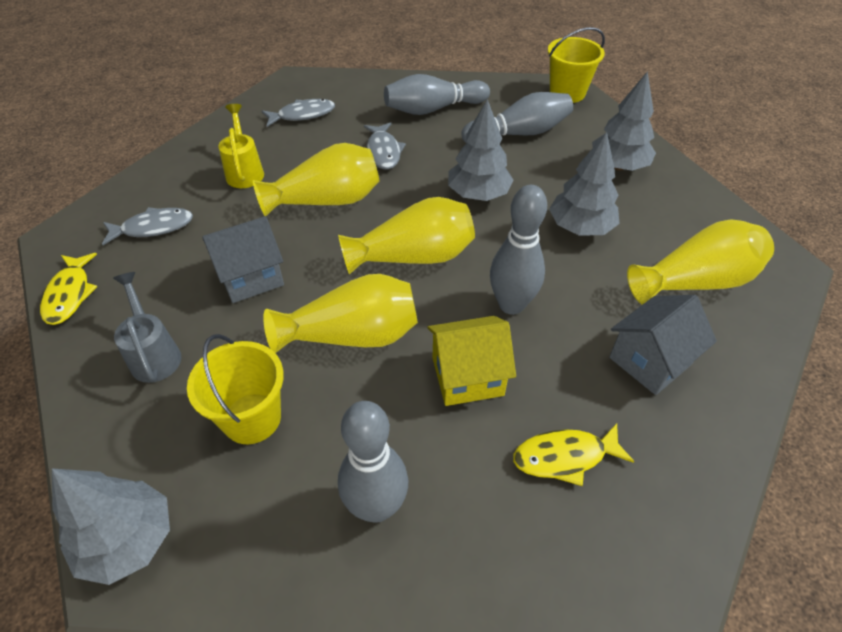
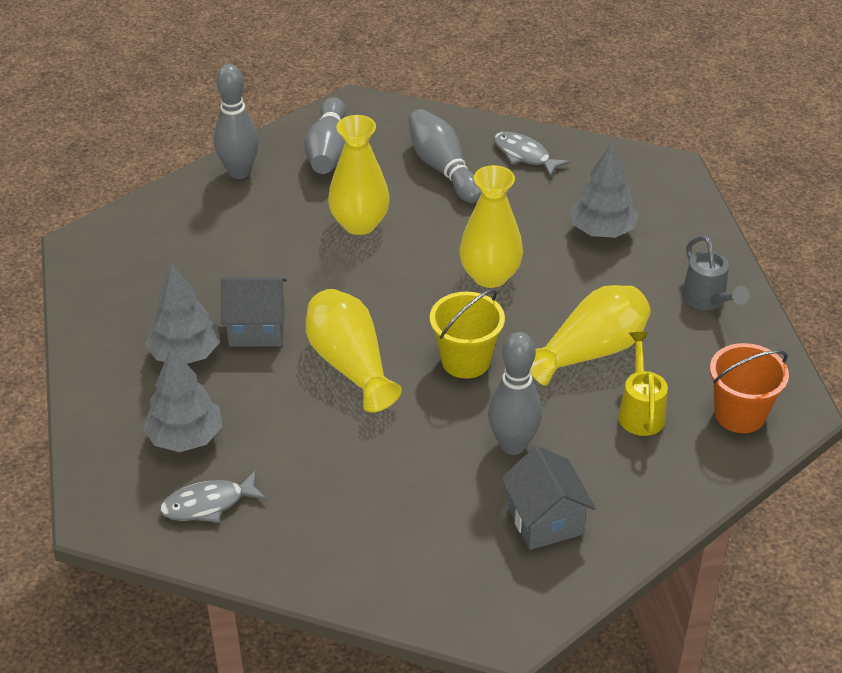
grey fish: [102,207,193,245] [262,99,335,127] [364,122,406,170] = 3 -> [160,470,267,523] [494,132,570,177] = 2
grey tree: [52,468,170,585] [448,99,514,201] [549,132,620,236] [592,71,656,171] = 4 -> [143,347,222,452] [145,264,220,364] [570,142,638,238] = 3
orange bucket: none = 0 -> [710,343,789,433] = 1
yellow bucket: [187,334,284,444] [548,27,605,103] = 2 -> [430,289,505,379] = 1
yellow fish: [40,253,98,325] [513,423,634,486] = 2 -> none = 0
yellow house: [427,316,516,406] = 1 -> none = 0

